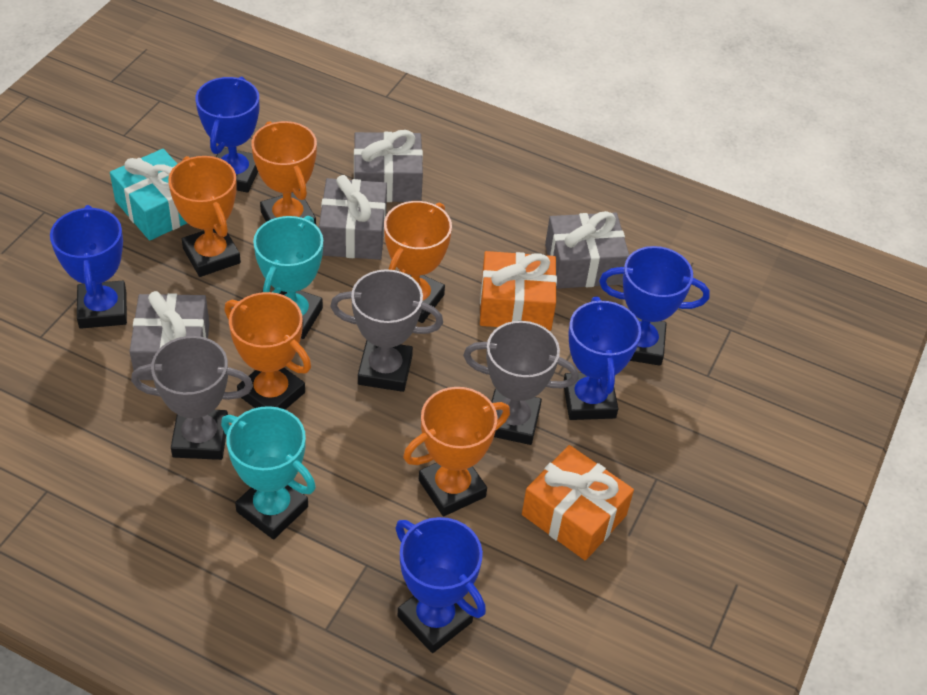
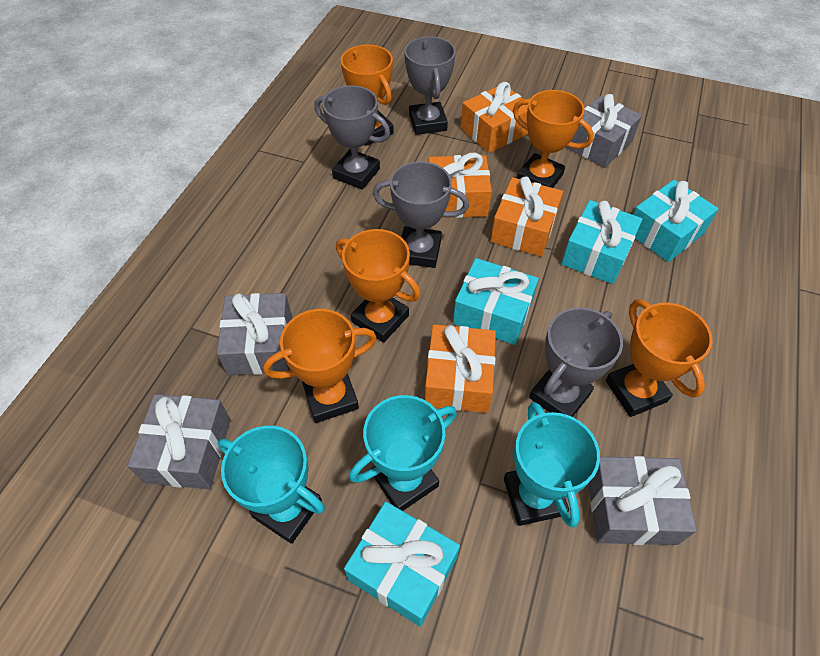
blue trophy: [50,205,127,329] [195,77,259,193] [395,517,486,653] [564,297,641,420] [599,246,710,366] = 5 -> none = 0
grey trophy: [131,336,253,460] [330,269,443,392] [463,321,578,445] = 3 -> [315,85,390,190] [373,161,469,268] [404,36,456,135] [529,307,623,417] = 4
orange gift: [480,251,557,331] [522,445,634,560] = 2 -> [425,324,496,413] [428,153,492,218] [461,82,528,153] [491,176,563,257] = 4
turquoise gift: [110,149,187,241] = 1 -> [344,502,460,627] [453,258,539,345] [561,200,642,284] [633,180,719,262] = 4
turquoise trophy: [221,406,316,539] [253,216,323,339] = 2 -> [218,426,325,544] [349,395,457,511] [504,402,600,528] = 3

